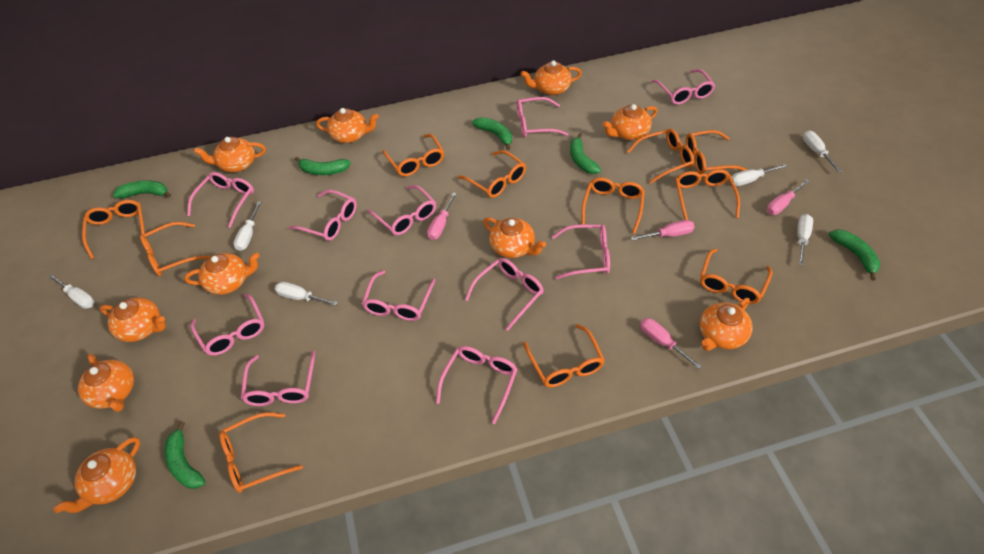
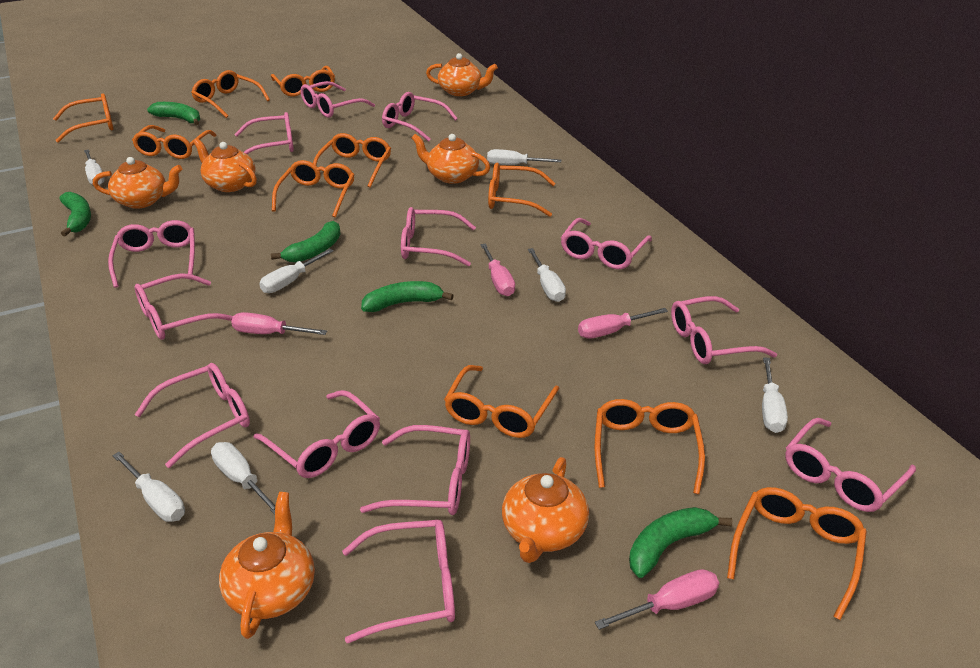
green banana: [113,180,171,198] [164,421,205,489] [295,157,351,175] [472,117,512,150] [570,133,601,174] [829,229,880,281] = 6 -> [59,192,91,236] [147,102,200,125] [271,221,341,263] [361,281,454,312] [629,507,733,578] = 5
orange glasses: [82,200,145,259] [140,222,210,276] [219,412,303,493] [383,134,444,176] [458,150,526,198] [523,324,605,387] [582,177,645,234] [627,129,694,184] [675,169,740,220] [686,130,747,174] [700,249,772,304] = 11 -> [53,93,113,143] [132,125,216,159] [191,70,270,118] [271,66,335,97] [272,160,355,218] [313,133,391,188] [444,365,560,438] [488,163,556,217] [595,399,705,494] [727,487,867,620] = 10
orange teapot: [53,437,140,513] [78,354,134,412] [100,298,166,342] [184,253,260,295] [194,137,266,172] [316,108,379,143] [483,217,546,258] [521,60,582,95] [602,104,657,140] [700,298,753,351] = 10 -> [93,157,182,209] [193,138,257,192] [219,492,315,639] [412,134,490,184] [426,53,498,96] [502,457,589,563] = 6
pink glasses: [187,172,254,228] [190,294,265,356] [241,351,315,406] [289,190,357,241] [362,270,435,321] [367,185,436,235] [436,346,518,424] [465,258,544,331] [517,97,568,137] [552,224,610,279] [652,69,715,105] = 11 -> [108,220,195,288] [135,273,233,340] [135,363,250,468] [234,112,294,154] [254,390,380,478] [300,81,375,118] [342,520,455,643] [360,425,470,515] [382,92,458,142] [401,207,476,267] [561,218,652,269] [671,296,777,364] [785,418,916,512] = 13
white screwdriver: [48,274,94,309] [233,202,261,251] [275,282,338,306] [732,164,788,186] [797,214,813,266] [803,131,842,173] = 6 -> [84,149,105,185] [112,452,185,522] [211,442,275,515] [259,249,334,293] [487,149,561,165] [528,248,566,302] [762,357,788,433] = 7

